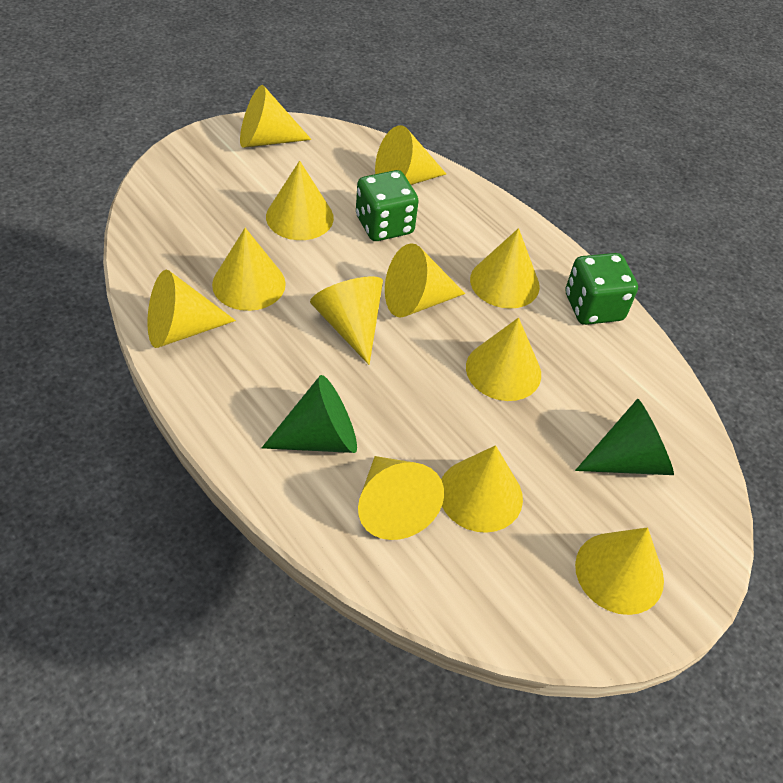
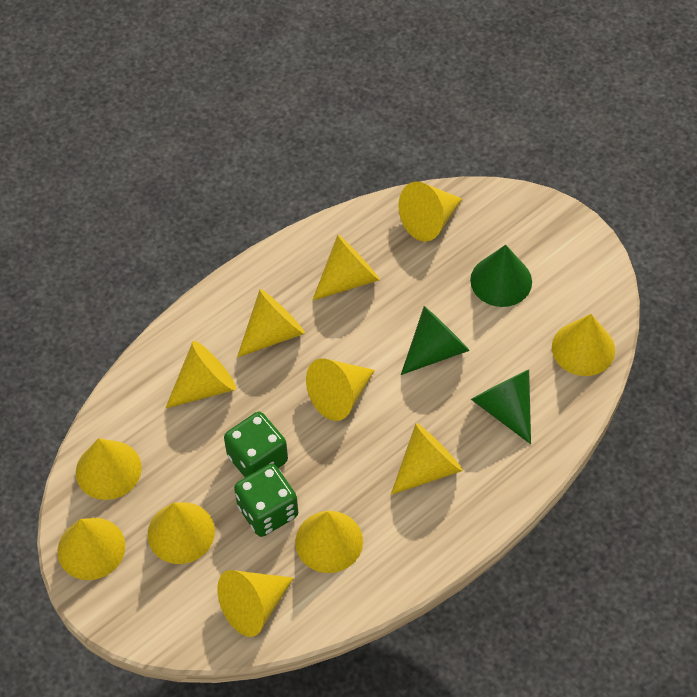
green cone: [262,375,357,453] [575,398,674,475] = 2 -> [401,306,470,375] [470,245,532,307] [471,370,531,444] = 3

